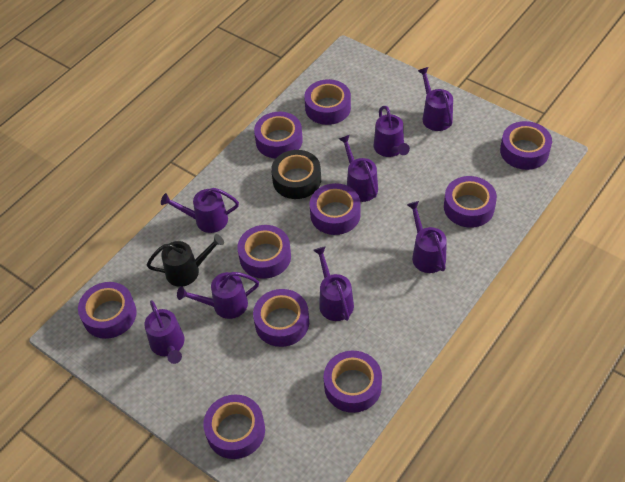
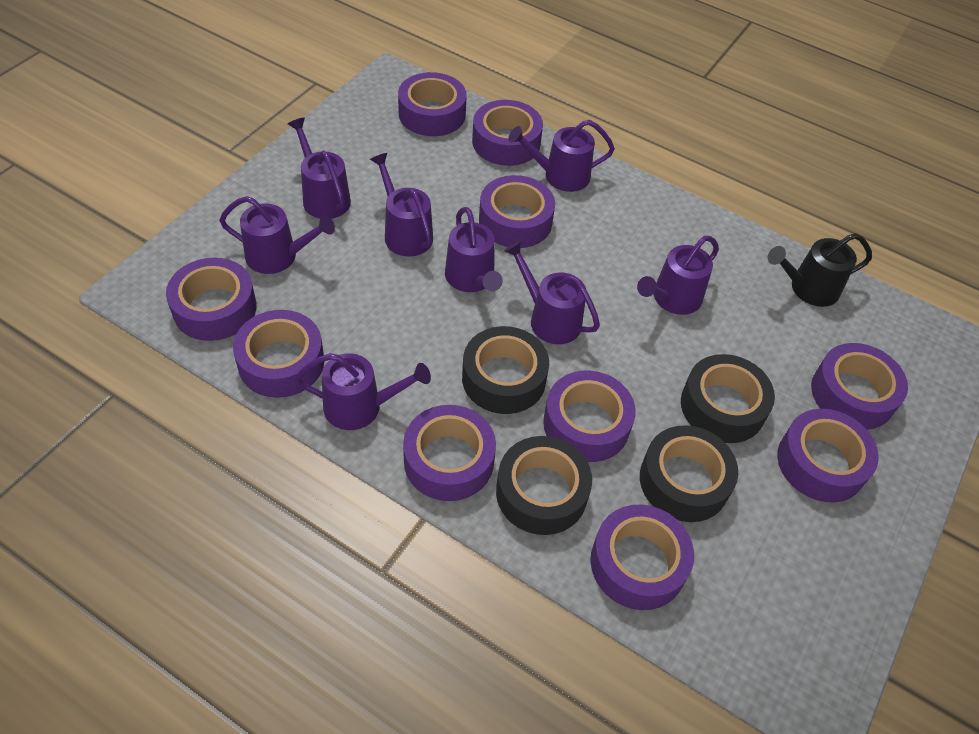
black tape: [271,150,321,199] = 1 -> [462,326,549,414] [496,436,592,535] [640,425,738,522] [681,354,775,443] = 4

